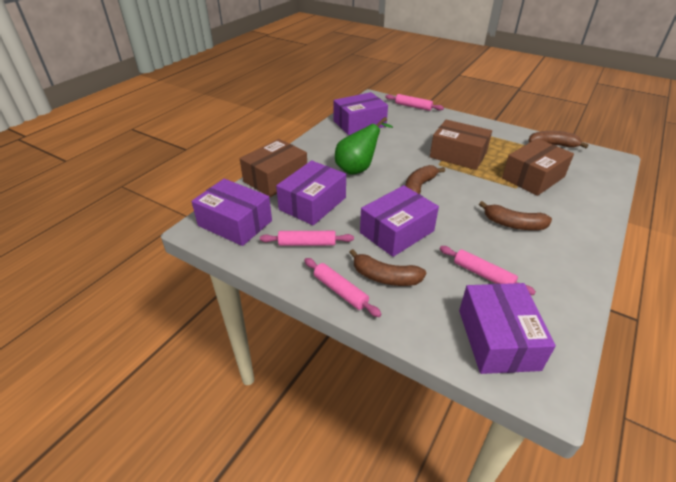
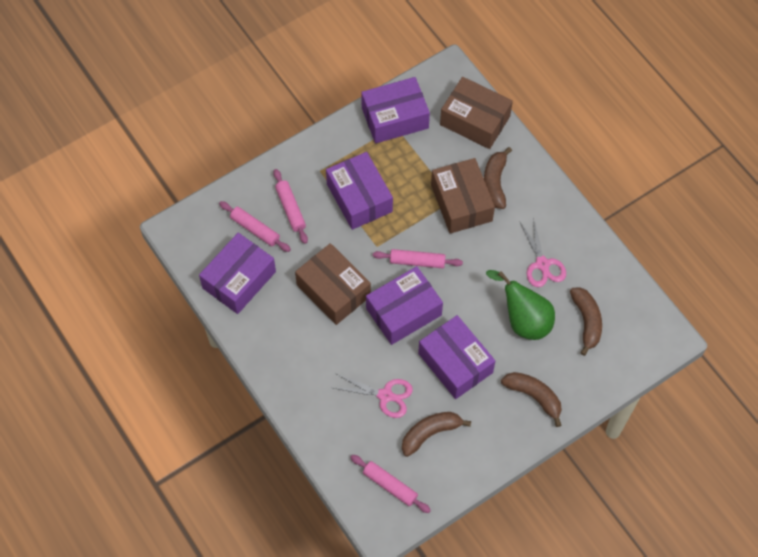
pink scissors: none = 0 -> [334,373,413,418] [519,217,566,287] = 2

